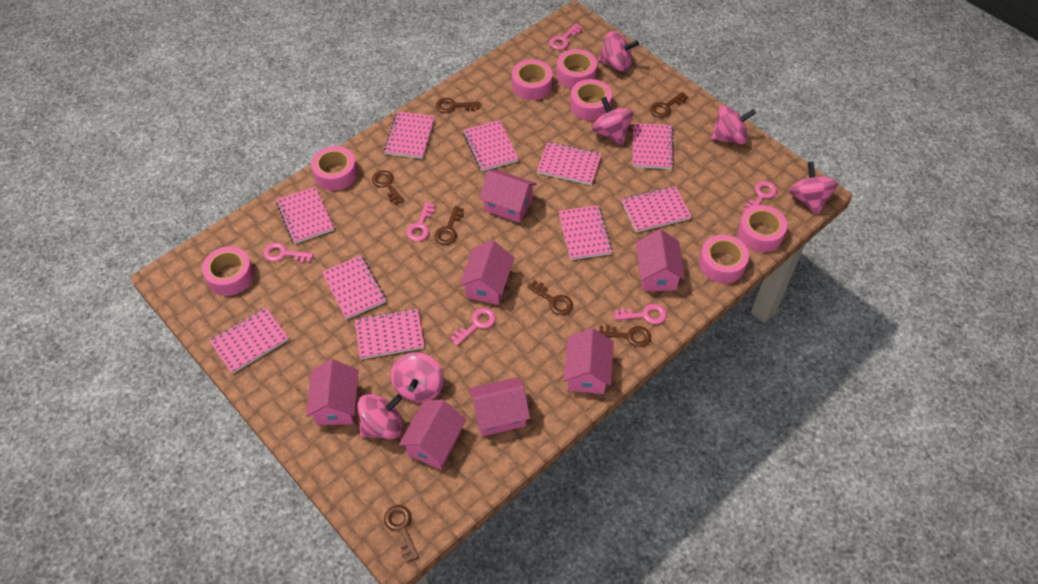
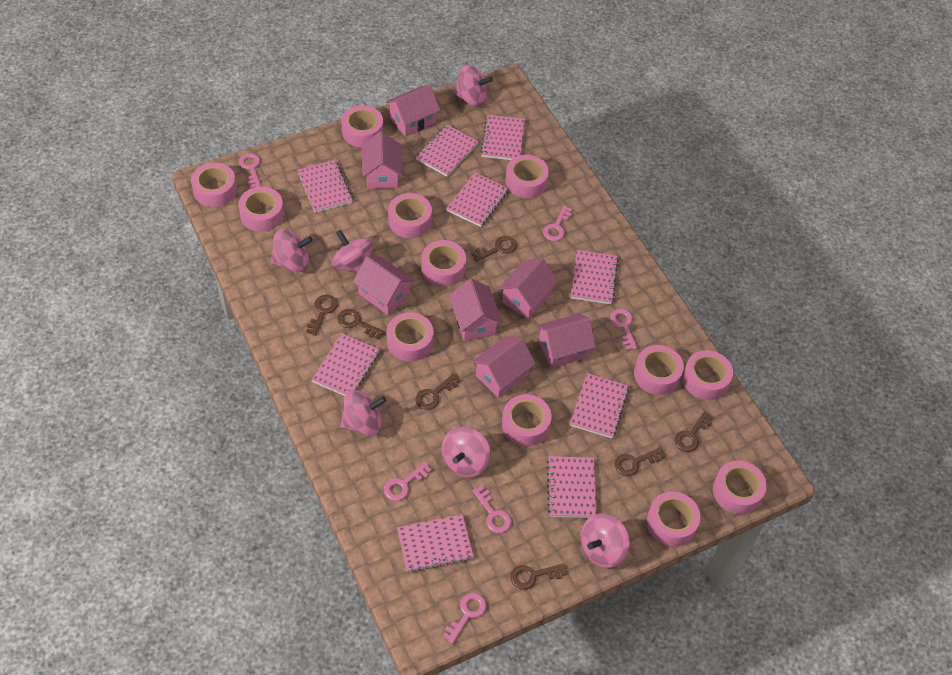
pink notebook: [210,308,289,374] [276,186,334,244] [322,255,386,320] [355,308,424,359] [384,111,435,159] [463,120,519,171] [537,142,602,185] [558,205,613,260] [622,186,692,233] [632,123,674,169] = 10 -> [297,160,353,213] [312,333,380,396] [397,514,474,572] [416,125,479,176] [446,172,509,227] [481,115,525,160] [547,456,597,518] [570,373,629,438] [571,250,618,304] = 9
pink tape: [202,246,254,296] [311,146,357,191] [512,59,553,100] [556,49,597,89] [570,79,612,121] [699,235,749,283] [738,205,787,252] = 7 -> [191,163,237,207] [238,187,284,232] [342,105,383,147] [387,312,434,362] [388,193,432,238] [421,240,466,287] [502,394,552,446] [505,155,549,198] [634,345,684,395] [647,492,700,547] [683,350,733,400] [713,461,767,514] = 12

